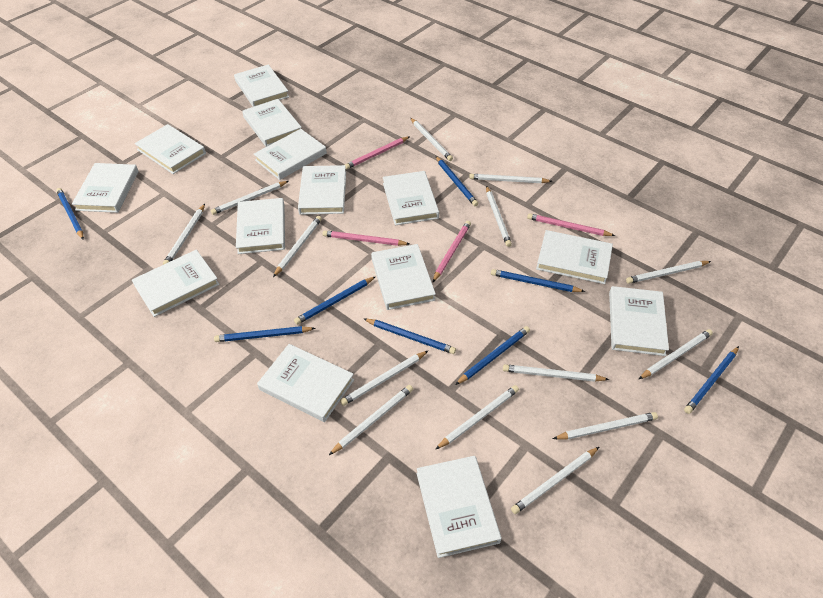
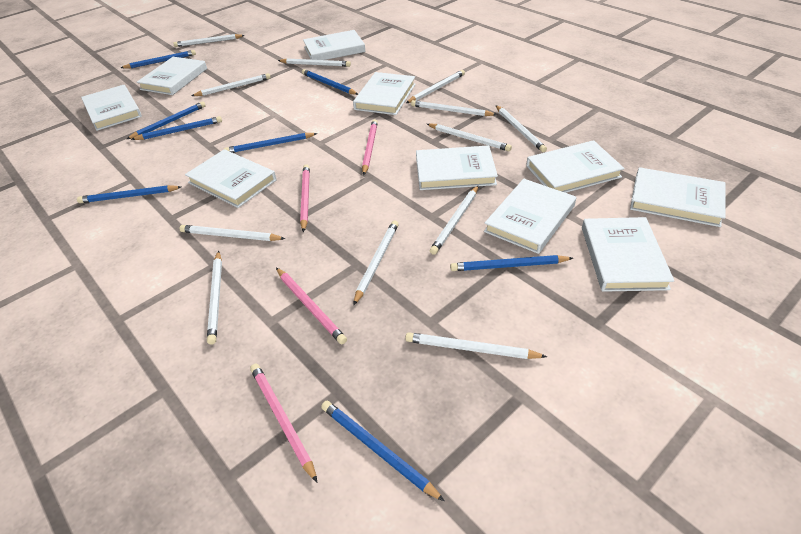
white book: [72,163,139,213] [132,250,220,317] [135,124,206,174] [234,65,289,107] [236,198,285,254] [242,99,302,147] [254,129,327,180] [257,344,354,422] [298,165,346,215] [371,244,436,310] [383,171,439,225] [417,456,502,558] [536,230,613,284] [609,286,669,356] = 14 -> [81,85,142,131] [137,57,207,95] [185,149,277,208] [303,30,366,60] [353,72,415,115] [416,145,498,190] [484,179,576,254] [526,140,624,193] [582,217,674,292] [630,167,726,227] = 10
white pencil: [163,204,205,265] [211,181,289,215] [273,216,322,277] [329,385,413,455] [340,351,428,406] [411,118,453,161] [435,385,519,450] [469,174,552,183] [486,186,512,247] [503,364,610,382] [511,447,599,514] [553,412,658,439] [626,261,711,284] [639,329,713,379] = 14 -> [173,34,245,47] [180,225,285,241] [191,73,270,96] [207,251,222,345] [278,59,351,67] [353,221,399,306] [405,332,547,359] [406,70,465,103] [411,100,497,116] [427,124,512,152] [430,186,478,255] [496,105,547,152] = 12

